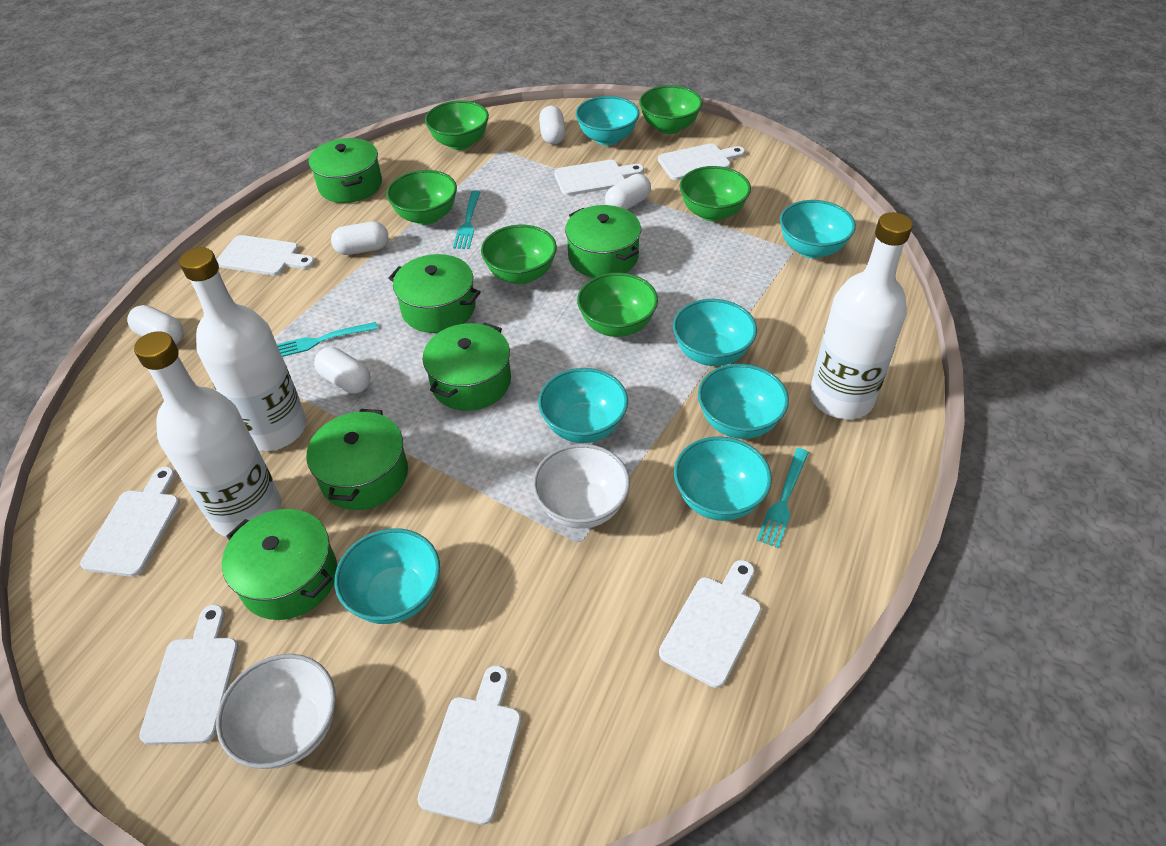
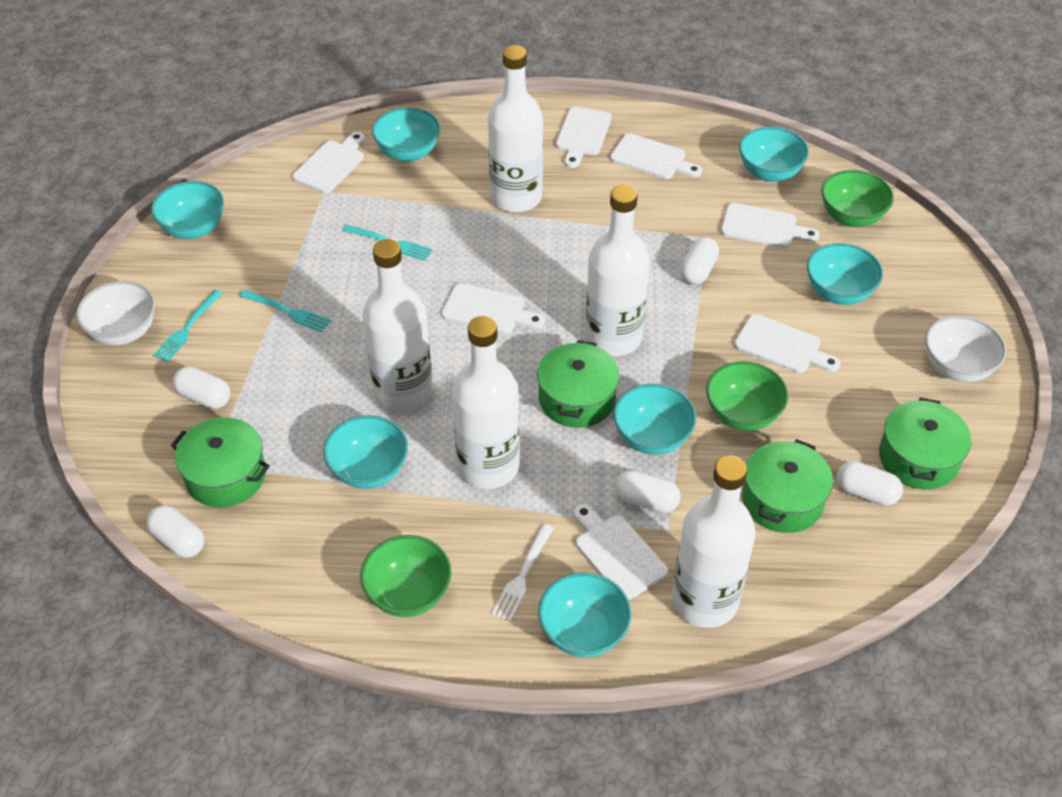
green bowl: [386,170,457,225] [425,100,489,150] [481,225,557,284] [577,273,658,337] [639,85,703,134] [680,166,751,221] = 6 -> [360,535,452,617] [706,361,788,431] [821,170,894,227] = 3
green pot: [222,509,337,620] [307,409,408,510] [309,138,382,203] [389,254,481,333] [422,322,511,411] [565,205,641,278] = 6 -> [171,417,270,508] [537,340,620,428] [742,439,833,533] [879,397,971,489] = 4
white bottle: [134,331,281,536] [179,247,307,451] [810,212,913,419] = 3 -> [363,239,433,411] [452,316,520,489] [488,45,543,213] [585,185,650,356] [672,455,756,628] = 5
white fork: none = 0 -> [491,524,554,621] = 1

